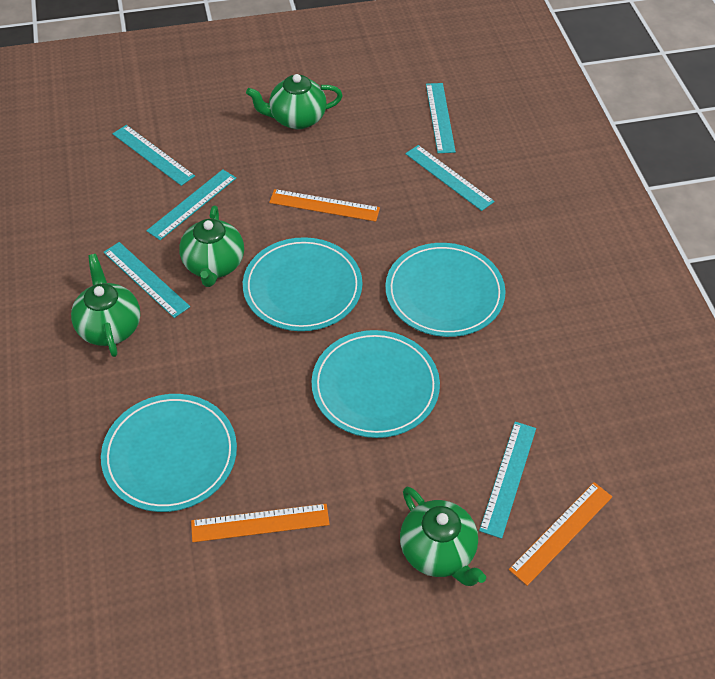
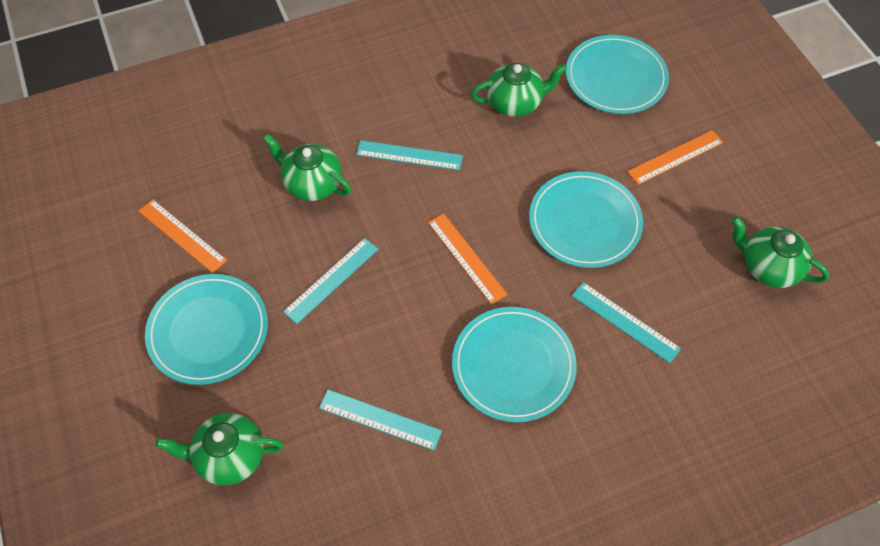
turquoise ruler: [103,242,190,318] [113,125,195,186] [146,169,236,240] [405,145,495,211] [426,83,456,153] [479,422,536,539] = 6 -> [283,238,378,324] [319,389,442,451] [356,140,463,170] [572,282,681,363] = 4

